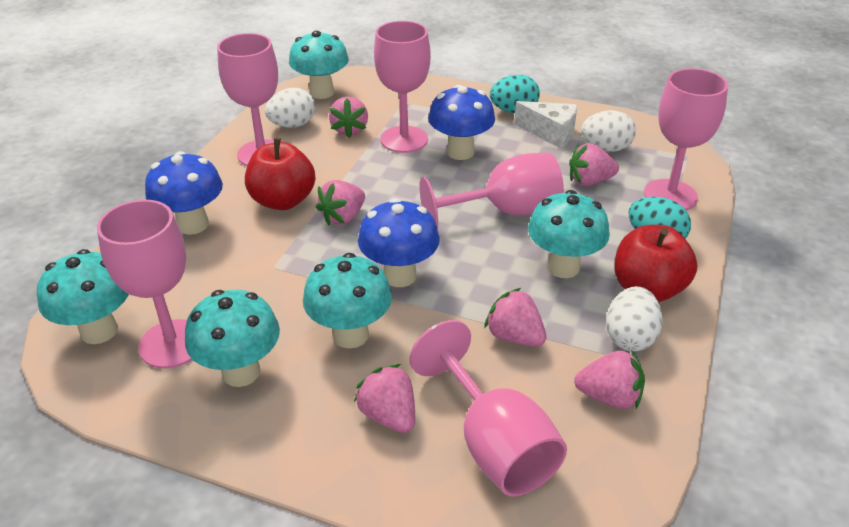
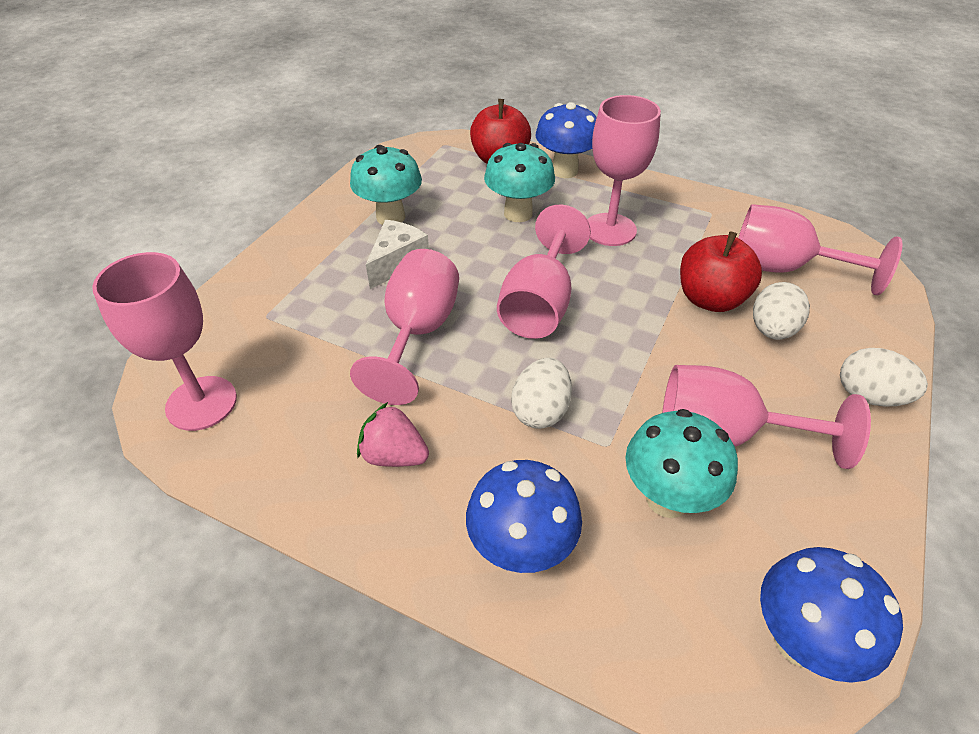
pink strawberry: [316,180,365,226] [329,96,368,138] [354,364,415,433] [484,288,546,347] [569,143,619,186] [574,349,645,409] = 6 -> [357,402,429,467] = 1
turquoise egg: [490,75,540,113] [629,197,691,239] = 2 -> none = 0
turquoise mushroom: [37,249,129,344] [185,290,280,387] [289,31,349,99] [303,253,392,348] [528,190,610,278] = 5 -> [350,145,422,225] [484,143,555,222] [625,409,738,518] = 3

